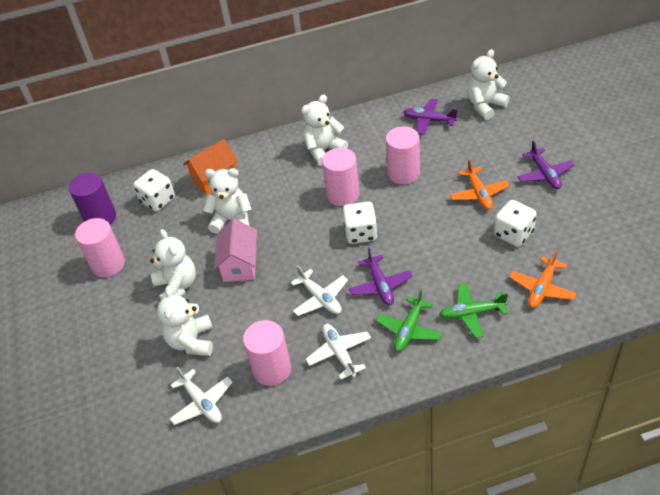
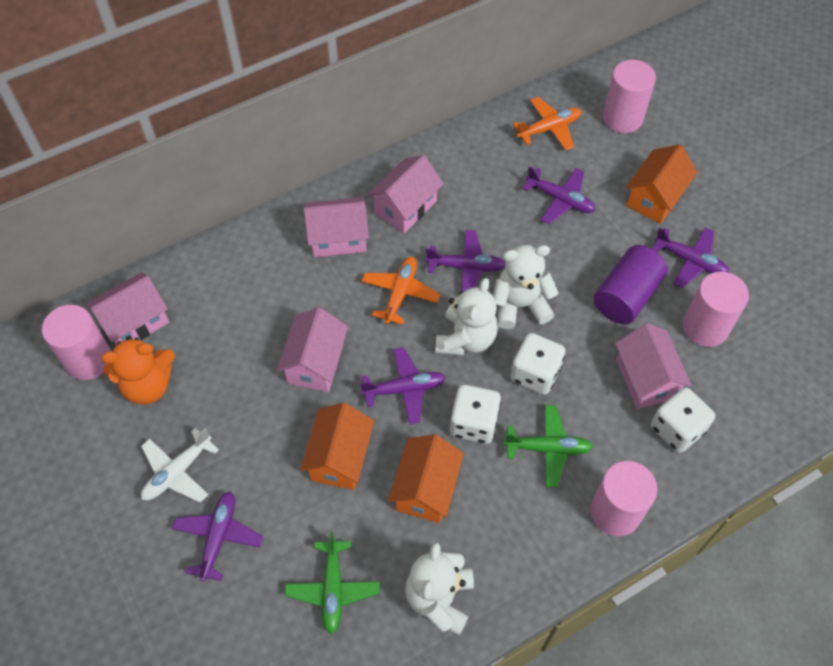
orange house: [183,139,238,195] = 1 -> [300,403,374,490] [388,434,464,523] [626,144,697,224] = 3
orange teddy bear: none = 0 -> [101,336,175,405] = 1
pink house: [214,218,257,282] = 1 -> [86,272,169,345] [277,307,348,392] [304,197,369,257] [367,155,443,233] [615,323,692,409] = 5
purple plane: [349,248,413,305] [404,99,458,134] [517,140,575,189] = 3 -> [172,492,263,582] [360,347,446,425] [426,230,505,291] [522,166,595,224] [653,227,729,288] = 5
white plane: [170,367,233,425] [291,266,348,316] [306,324,371,379] = 3 -> [141,428,219,503] = 1
white teddy bear: [150,229,196,300] [157,286,213,356] [203,168,252,234] [301,95,348,166] [467,49,510,120] = 5 -> [405,542,474,635] [435,278,498,356] [493,245,559,329] = 3

